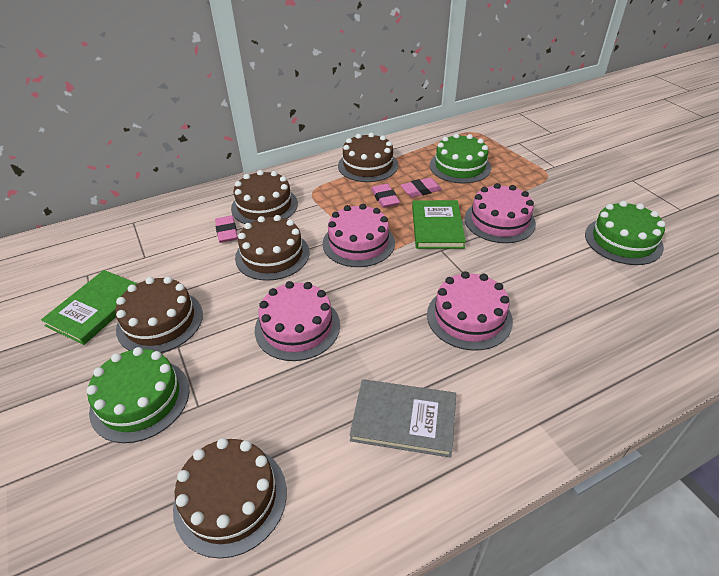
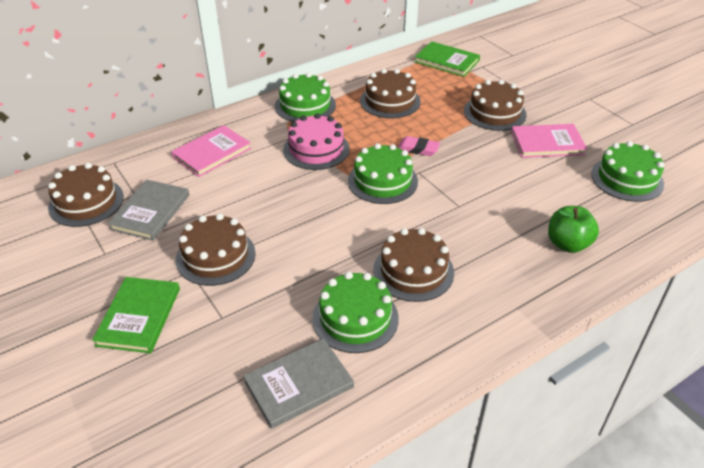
green apple: none = 0 -> [548,206,599,253] = 1
green cake: [87,347,189,443] [430,133,491,184] [585,201,666,265] = 3 -> [275,73,336,122] [312,272,399,353] [348,143,418,204] [591,141,664,202] = 4
grey book: [349,379,456,458] = 1 -> [108,179,189,241] [243,338,354,429] = 2
pink book: none = 0 -> [171,125,251,177] [511,124,587,158] = 2
pink cake: [255,281,340,361] [323,204,395,267] [427,271,513,351] [465,183,536,243] = 4 -> [283,113,350,170] = 1
pink eraser: [215,216,238,243] [371,184,400,208] [401,178,442,197] = 3 -> [397,136,440,156] = 1

